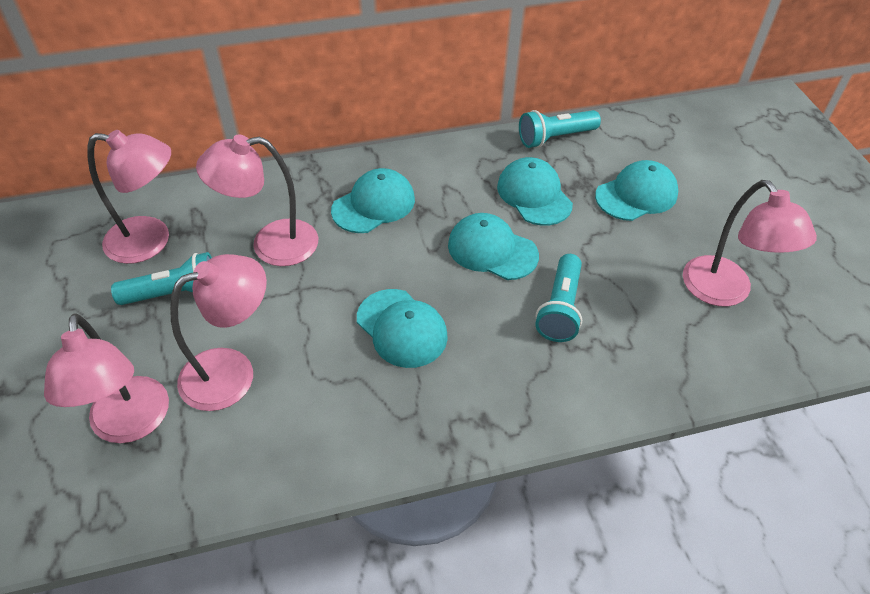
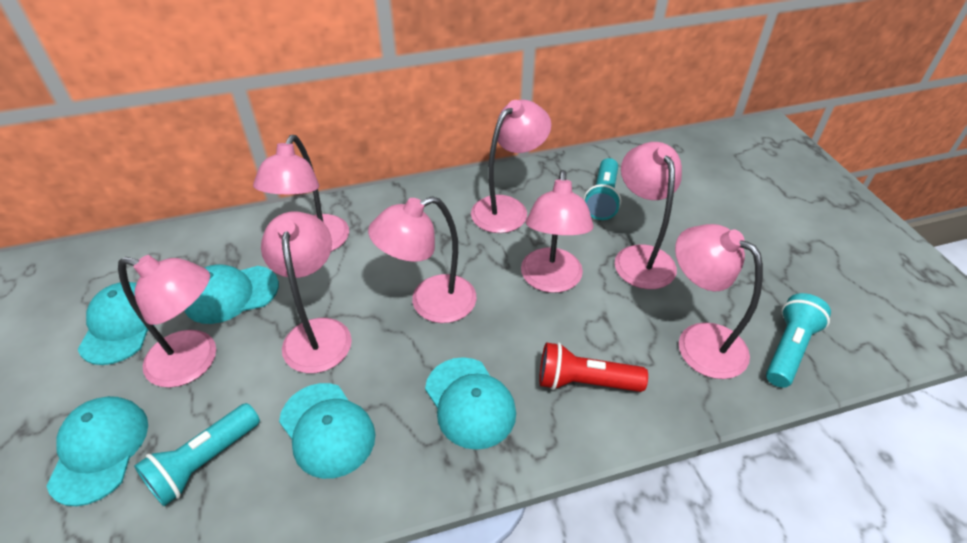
pink lamp: [44,313,169,443] [87,130,171,264] [170,254,267,411] [196,135,318,266] [683,180,817,306] = 5 -> [118,255,216,388] [253,135,349,252] [261,212,352,373] [368,196,477,323] [471,100,551,233] [521,170,593,293] [615,142,682,289] [675,224,763,379] = 8
red flashlight: none = 0 -> [539,342,648,392] = 1

